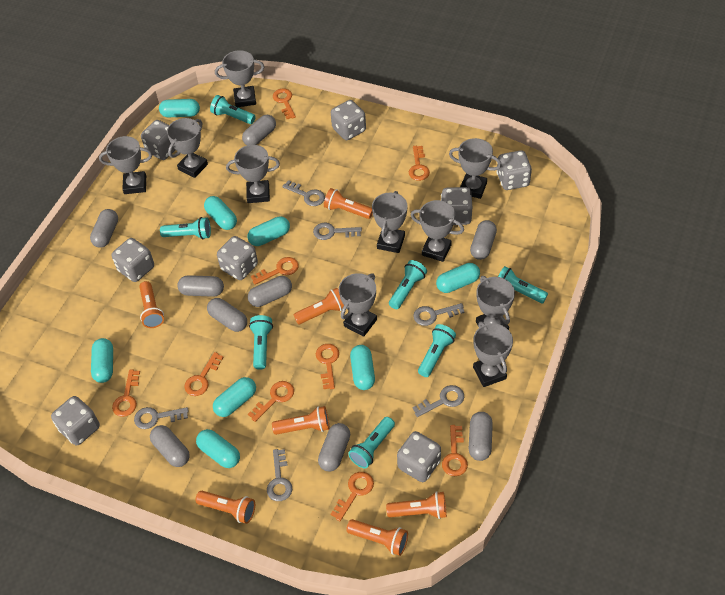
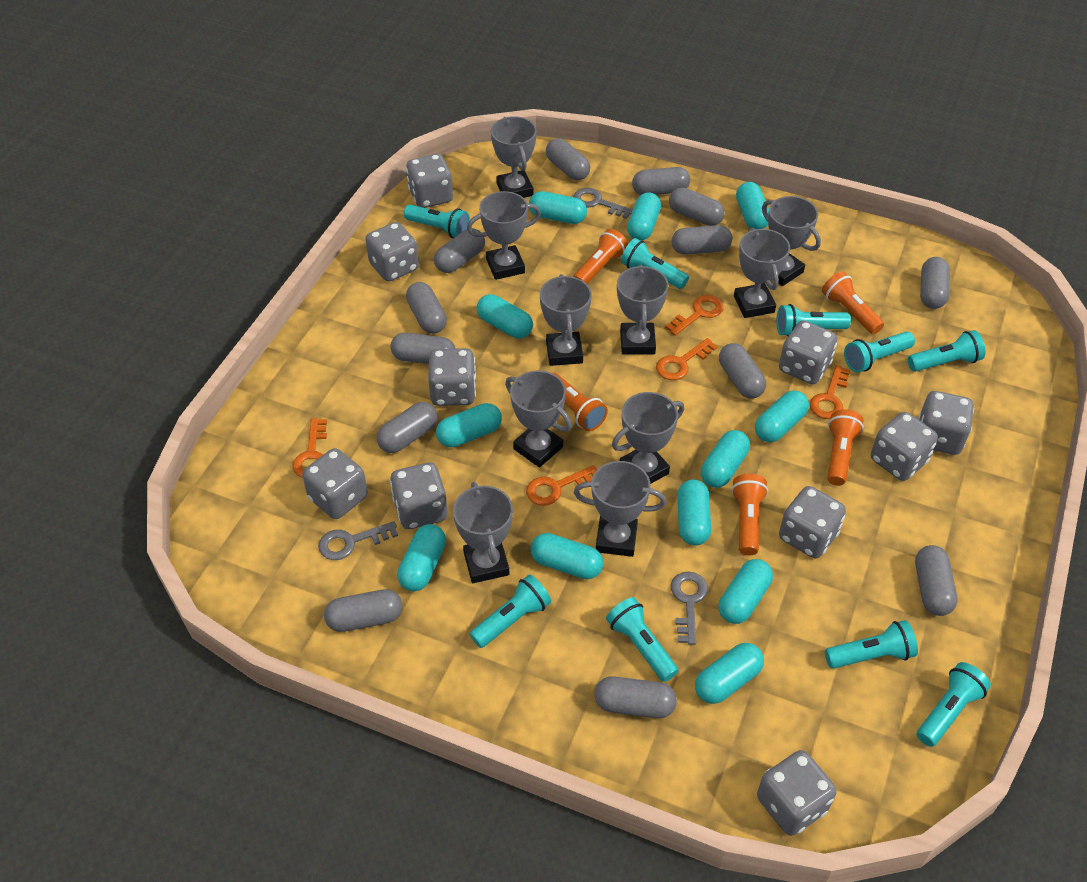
grey capsule: [90,209,118,248] [150,425,190,467] [177,275,224,297] [207,298,247,332] [242,115,276,145] [248,276,292,307] [318,423,350,472] [469,412,493,461] [470,220,497,260] = 9 -> [324,589,402,632] [377,402,438,453] [390,333,456,364] [406,282,447,334] [434,228,485,273] [546,138,590,180] [595,676,677,718] [632,167,690,195] [669,187,725,226] [671,225,732,255] [719,343,766,398] [915,545,957,616] [920,257,950,309] = 13
grey dice: [51,396,100,445] [112,238,154,282] [141,120,176,160] [217,236,258,280] [331,100,366,140] [397,431,441,482] [441,187,472,225] [496,150,532,190] = 8 -> [302,448,368,519] [365,222,419,282] [390,462,448,529] [406,154,453,208] [428,348,476,406] [757,750,836,836] [779,320,837,384] [779,486,846,558] [871,412,938,481] [918,391,974,455] = 10
grey key: [134,407,189,429] [267,449,293,501] [282,180,325,206] [313,223,362,240] [412,385,464,417] [413,303,464,326] = 6 -> [318,521,398,560] [573,188,633,219] [671,571,708,645] = 3
orange flashlight: [139,281,164,328] [195,491,255,524] [272,406,329,435] [294,288,344,325] [324,188,373,219] [346,519,408,556] [386,491,447,519] = 7 -> [552,372,608,431] [573,229,628,284] [731,474,768,555] [822,271,884,334] [827,409,864,486] = 5
orange key: [112,370,140,417] [184,352,224,396] [248,381,294,422] [251,257,299,285] [273,88,296,119] [316,344,339,389] [331,472,374,521] [409,146,430,181] [442,425,468,476] = 9 -> [293,418,327,478] [526,465,597,506] [656,338,717,380] [665,295,724,336] [810,365,850,419] = 5
turquoise capsule: [91,338,113,383] [159,99,200,117] [196,429,240,468] [204,196,237,230] [213,377,256,417] [248,216,290,246] [350,345,375,390] [436,263,480,293] = 8 -> [397,524,446,591] [436,403,502,447] [477,294,533,339] [529,191,587,224] [530,533,603,579] [627,192,661,241] [677,479,711,546] [695,643,764,704] [701,430,750,488] [719,559,773,624] [736,182,769,229] [755,390,809,442] = 12
turquoise flashlight: [160,217,211,239] [210,95,256,124] [249,315,273,370] [348,417,395,468] [389,260,427,309] [418,324,456,377] [498,266,548,304] = 7 -> [404,205,470,238] [470,575,551,648] [606,597,678,682] [621,238,689,289] [776,304,851,336] [825,620,918,669] [844,331,915,373] [908,330,985,372] [917,662,991,747] = 9

